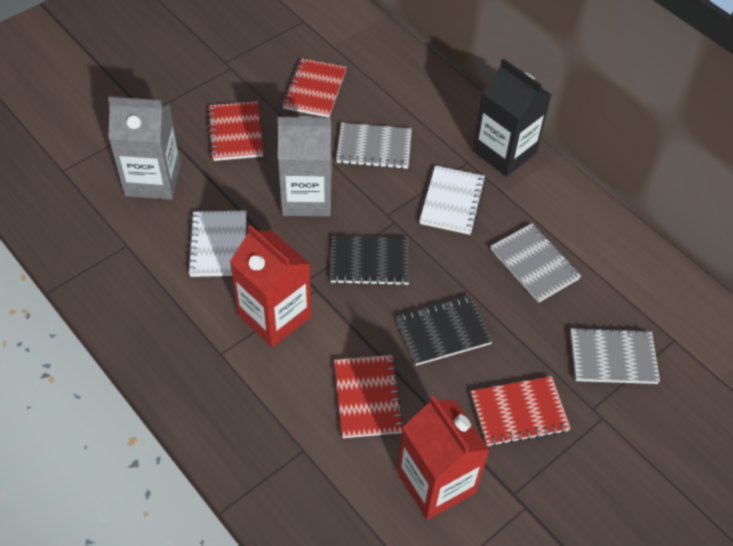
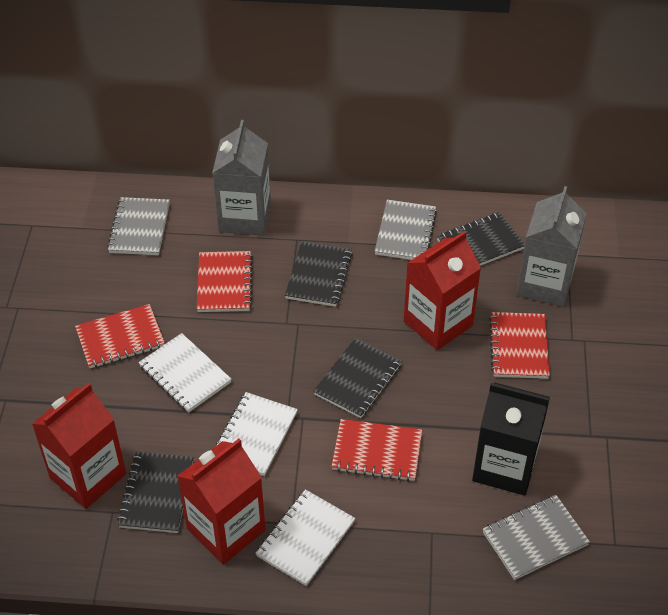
black notebook: [330,236,410,286] [396,296,493,366] = 2 -> [117,452,194,533] [285,241,353,307] [313,338,402,418] [437,212,525,266] = 4
red carton: [230,225,311,347] [397,395,490,520] = 2 -> [32,383,126,509] [177,439,266,565] [404,231,481,350] = 3
white notebook: [187,211,246,277] [419,165,486,235] = 2 -> [139,333,232,413] [216,392,298,476] [256,489,355,586] = 3

